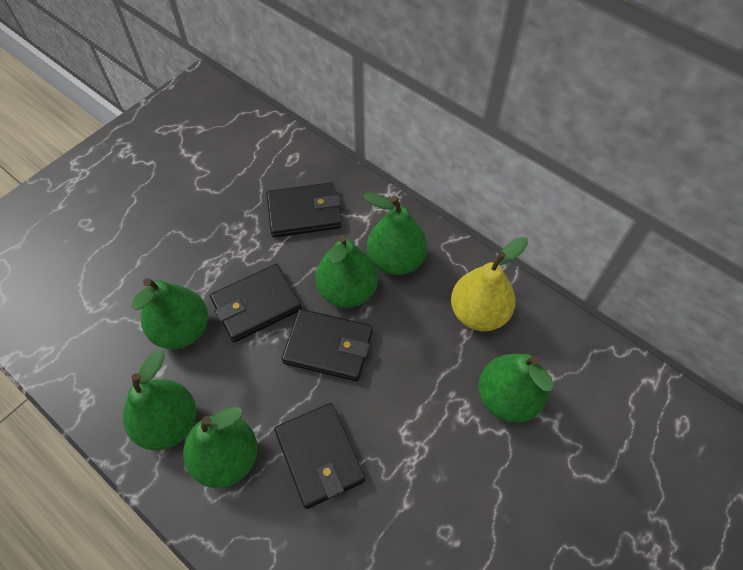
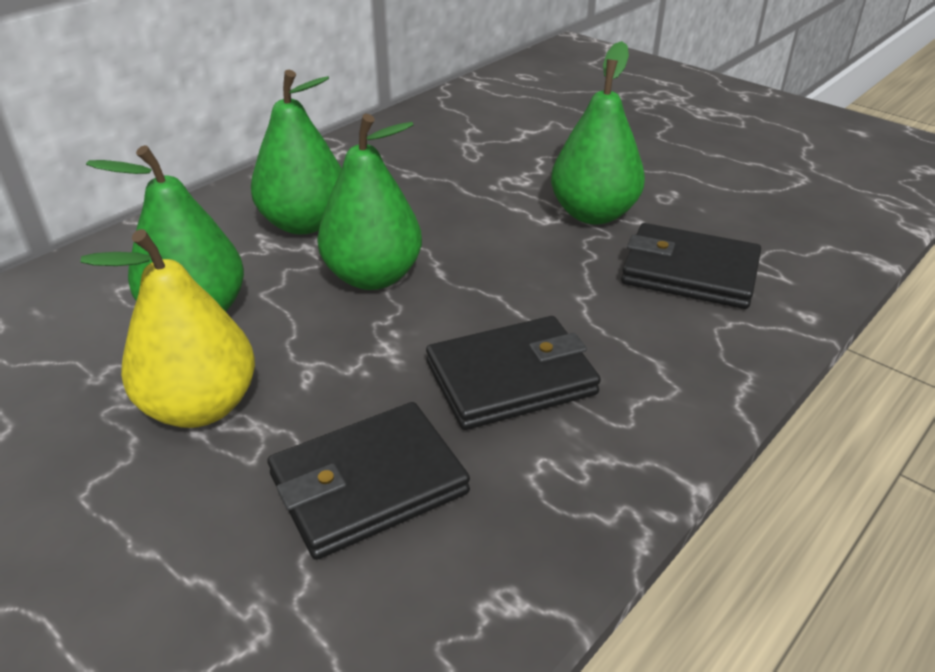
black wallet: [210,264,302,342] [266,182,341,238] [274,403,365,509] [282,309,373,381] = 4 -> [267,402,470,560] [426,316,601,430] [621,223,761,309] = 3
green pear: [123,350,196,450] [131,278,208,349] [183,407,257,488] [315,235,378,308] [363,193,427,275] [478,354,554,423] = 6 -> [86,145,244,312] [251,70,342,235] [317,114,422,290] [551,41,645,224] = 4

